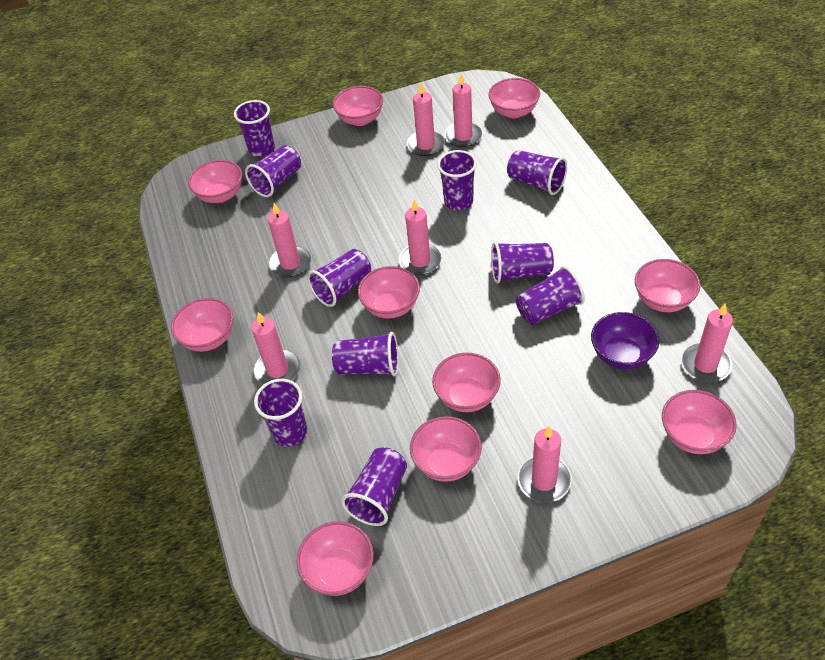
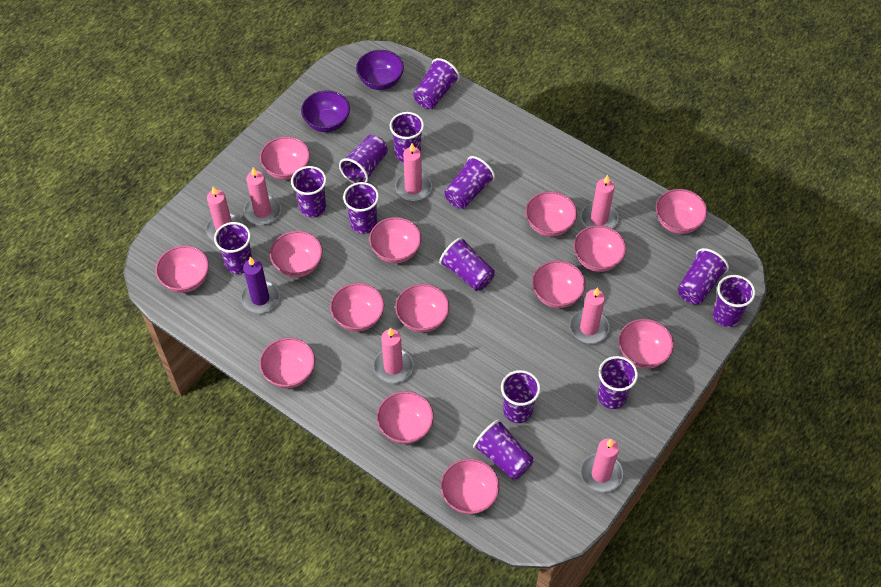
pink bowl: [171,298,233,352] [188,160,242,203] [296,521,374,596] [333,86,383,126] [358,266,420,319] [410,416,482,482] [432,353,501,412] [488,78,540,118] [635,259,701,312] [662,390,737,454] = 10 -> [156,245,209,293] [259,338,315,388] [260,136,310,180] [270,231,322,277] [330,283,384,331] [369,217,421,263] [377,391,434,444] [395,284,450,333] [440,459,500,514] [526,191,577,237] [532,260,586,308] [574,225,626,272] [619,319,674,369] [656,189,708,234] = 14
purple bowl: [591,312,659,370] = 1 -> [301,90,350,132] [356,50,404,90] = 2
purple candle: none = 0 -> [240,257,280,313] = 1
purple cup: [234,100,275,157] [245,145,301,197] [254,379,307,447] [307,249,371,307] [332,332,399,376] [341,447,407,526] [437,150,477,211] [491,242,554,284] [507,150,567,195] [516,266,585,325] = 10 -> [214,222,252,274] [291,166,327,218] [339,135,388,184] [343,182,379,234] [390,112,424,162] [413,58,460,109] [439,237,495,291] [444,156,495,209] [473,419,534,480] [501,370,540,423] [598,356,638,409] [678,248,729,304] [713,275,755,327] = 13

